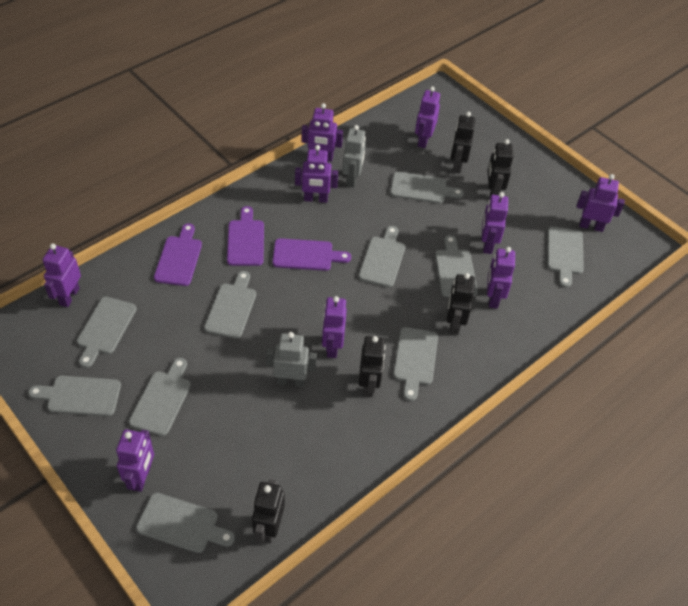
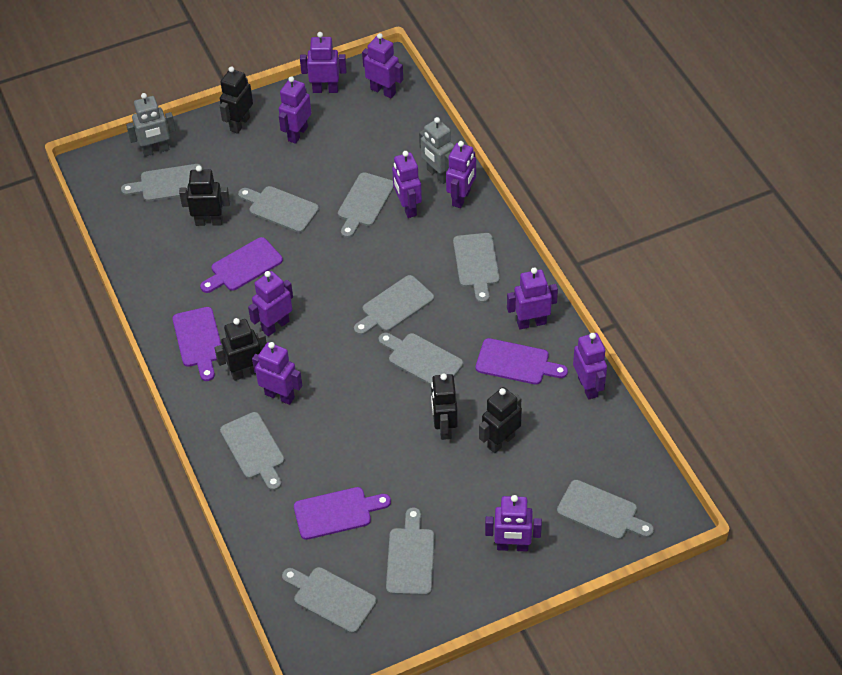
purple cutting board: [154,224,202,286] [227,206,264,266] [273,238,351,271] = 3 -> [173,307,221,381] [200,237,283,293] [294,487,391,540] [476,338,568,385] = 4
purple robot: [43,244,81,307] [116,429,154,492] [295,145,338,203] [302,103,343,162] [322,296,347,358] [415,86,440,148] [482,192,508,254] [487,247,515,309] [576,174,625,232] = 9 -> [248,271,293,336] [252,342,302,405] [279,76,311,144] [300,32,347,93] [362,33,403,98] [392,151,422,218] [446,141,476,208] [485,495,542,552] [507,267,558,329] [573,333,607,400] = 10

